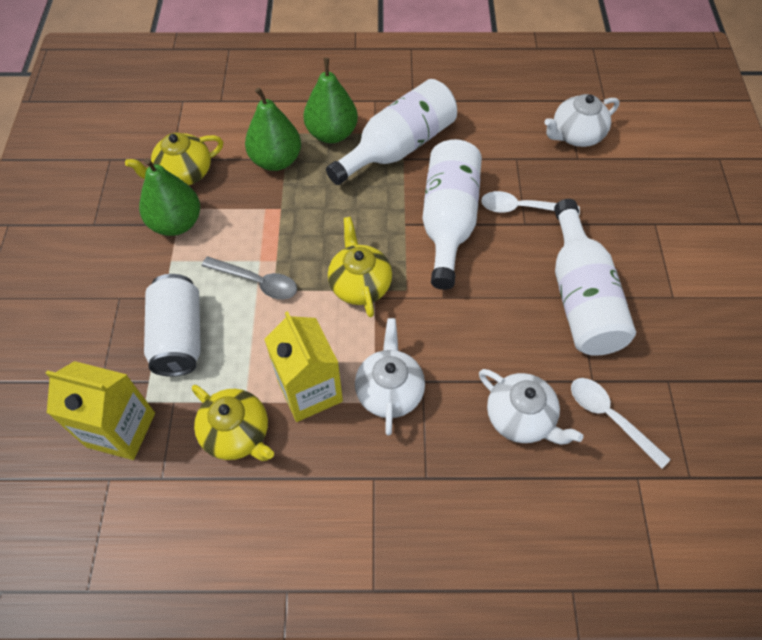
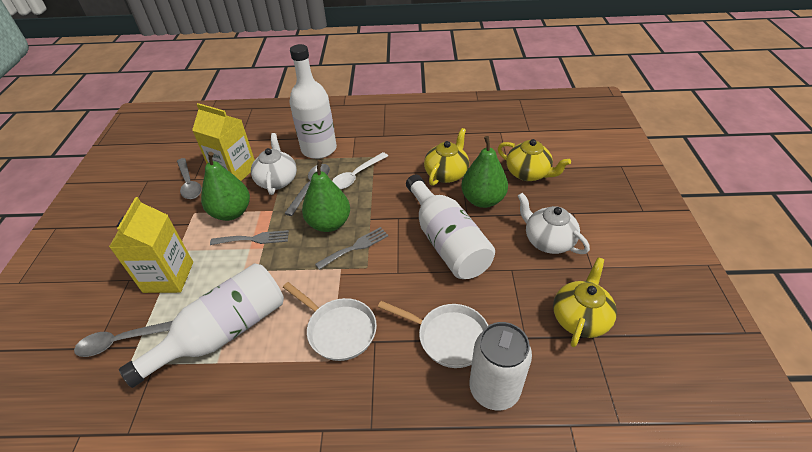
grey fork: none = 0 -> [210,230,289,245] [315,227,389,270] = 2
grey spoon: [202,256,297,299] = 1 -> [74,321,173,357] [177,158,202,199] [284,164,330,216] = 3
white pan: none = 0 -> [283,282,377,361] [378,301,488,368] = 2
white spoon: [481,191,580,215] [571,378,671,469] = 2 -> [332,152,388,189] = 1
white teapot: [355,318,425,436] [479,369,584,445] [544,94,620,147] = 3 -> [251,133,297,195] [518,193,590,254] = 2

